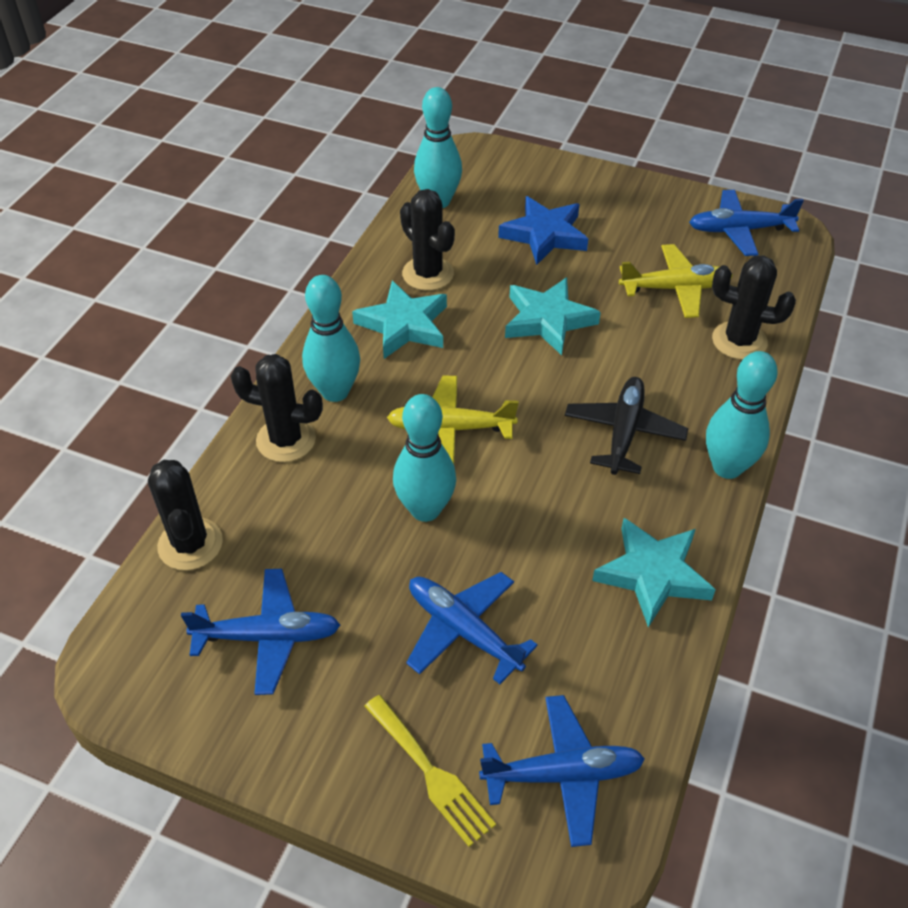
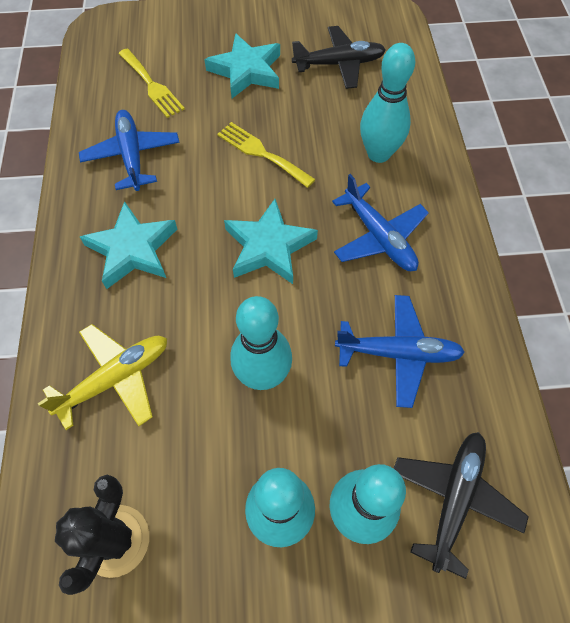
black cactus: [148,460,223,570] [231,354,323,462] [400,189,455,291] [712,255,796,360] = 4 -> [55,475,149,595] = 1
black plane: [565,377,688,475] = 1 -> [292,26,386,89] [394,432,529,579] = 2
blue plane: [181,569,340,695] [406,572,538,684] [479,695,645,847] [689,190,804,256] = 4 -> [79,110,180,191] [332,174,429,271] [335,295,465,408] = 3
blue star: [498,196,588,265] = 1 -> none = 0
yellow fork: [364,695,496,847] = 1 -> [118,48,185,118] [217,122,316,188] = 2
yellow plane: [387,376,519,464] [619,244,733,318] = 2 -> [38,324,167,430] = 1

